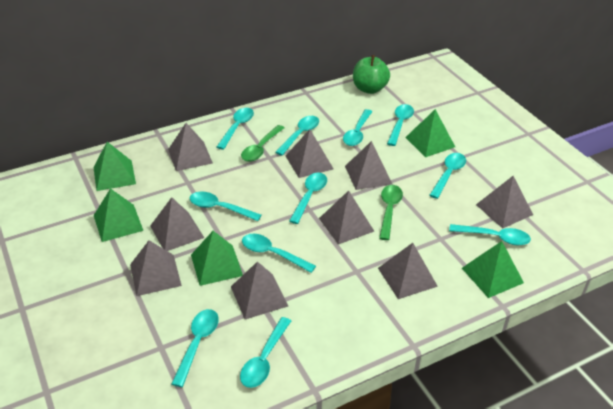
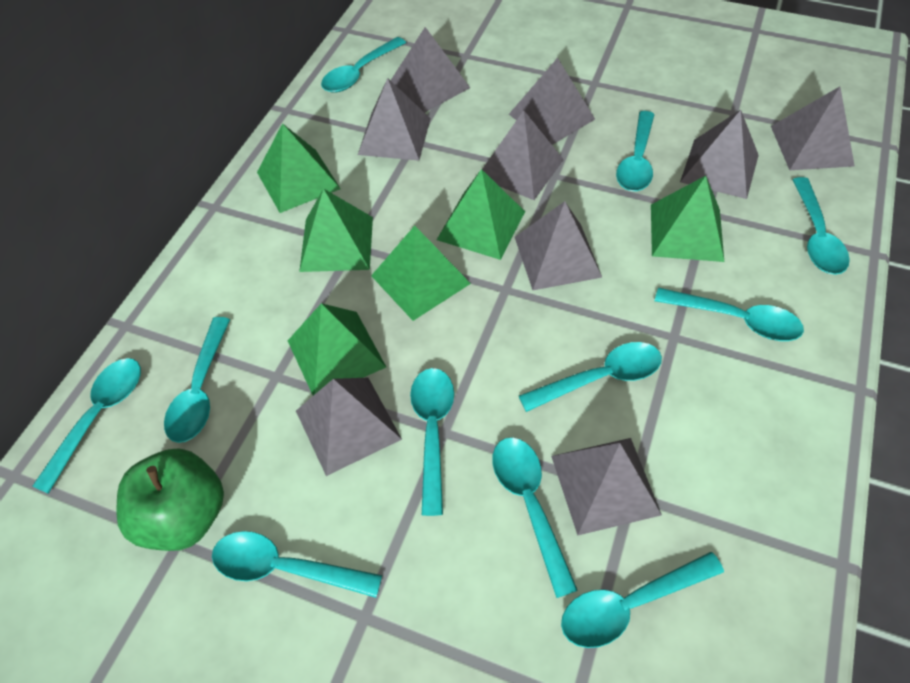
green pyramid: [93,142,136,191] [94,188,144,242] [191,231,243,286] [405,109,455,157] [462,241,524,298] = 5 -> [257,123,341,213] [288,303,386,396] [299,188,373,272] [371,226,471,321] [437,169,525,260] [651,176,724,262] = 6
green spoon: [241,125,284,162] [379,185,403,240] = 2 -> none = 0

